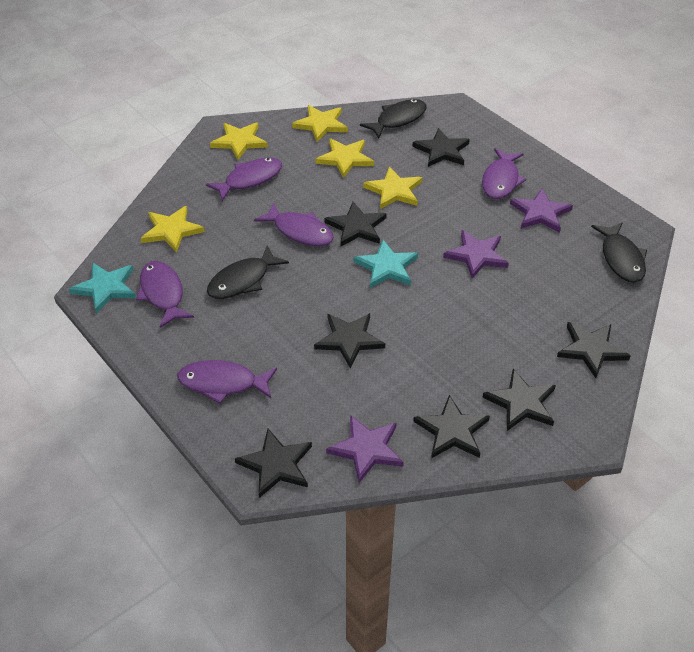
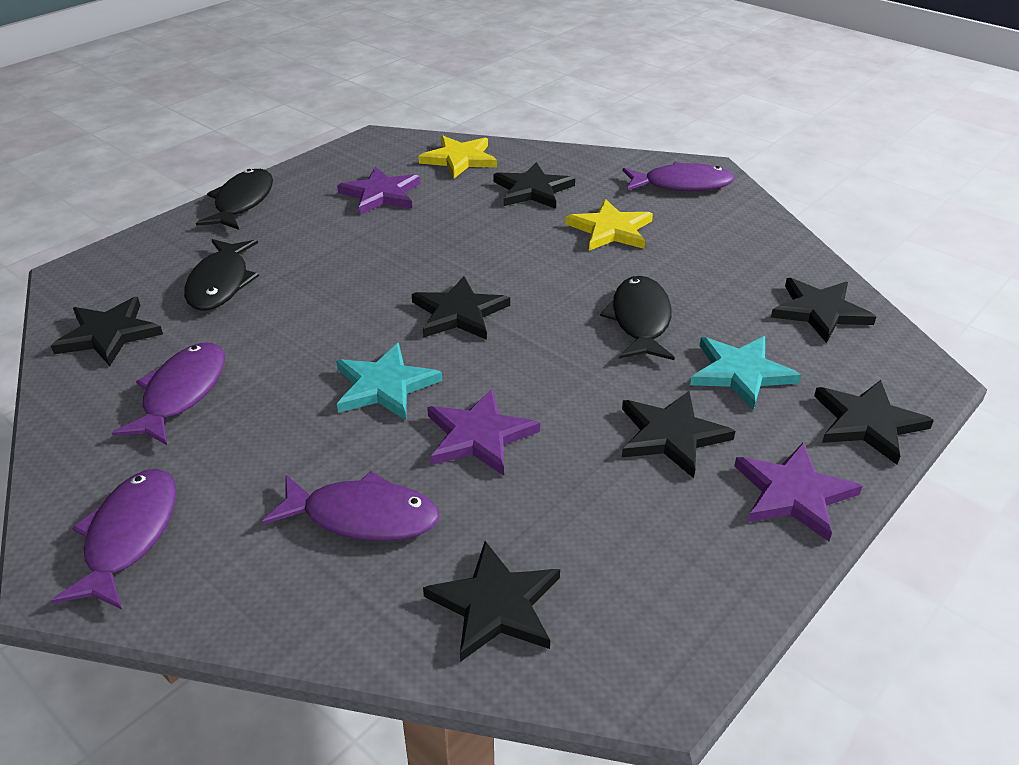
purple fish: [136,261,194,328] [177,360,277,404] [206,158,282,201] [254,203,334,246] [482,148,526,199] = 5 -> [51,469,177,609] [112,342,225,445] [262,471,440,541] [623,162,734,191] = 4
yellow star: [140,206,205,253] [210,122,268,160] [292,105,348,142] [316,139,374,178] [363,167,422,209] = 5 -> [418,136,497,179] [566,199,653,251] = 2

